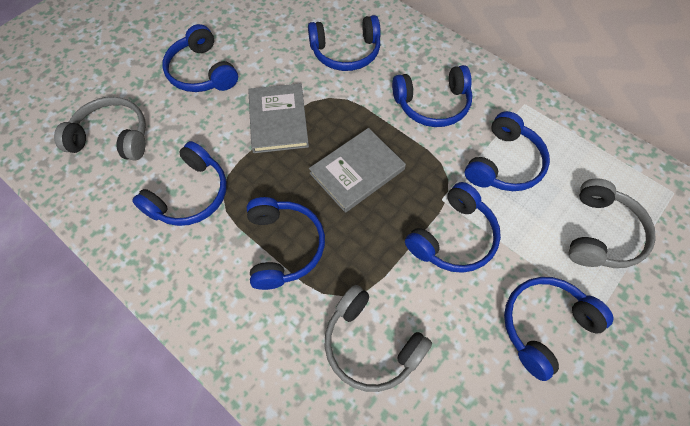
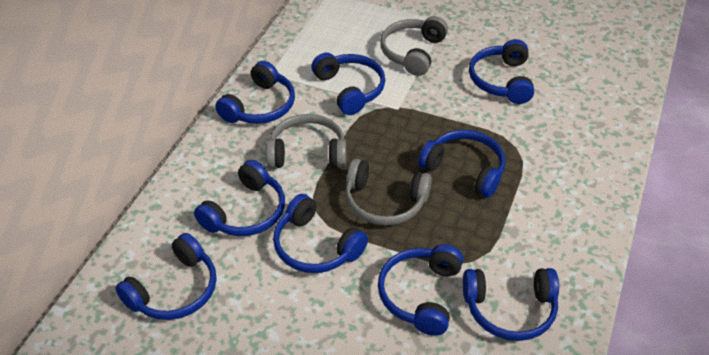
blue headphones: [132,141,227,226] [162,24,238,92] [247,197,325,290] [308,15,381,71] [392,65,473,127] [405,182,501,273] [465,111,550,191] [504,277,614,381] = 8 -> [115,233,216,320] [194,160,285,236] [215,61,295,124] [273,194,368,273] [311,53,386,115] [378,244,463,336] [418,130,505,198] [463,268,559,341] [469,39,534,104] = 9
grey book: [248,83,309,153] [309,128,406,213] = 2 -> none = 0

